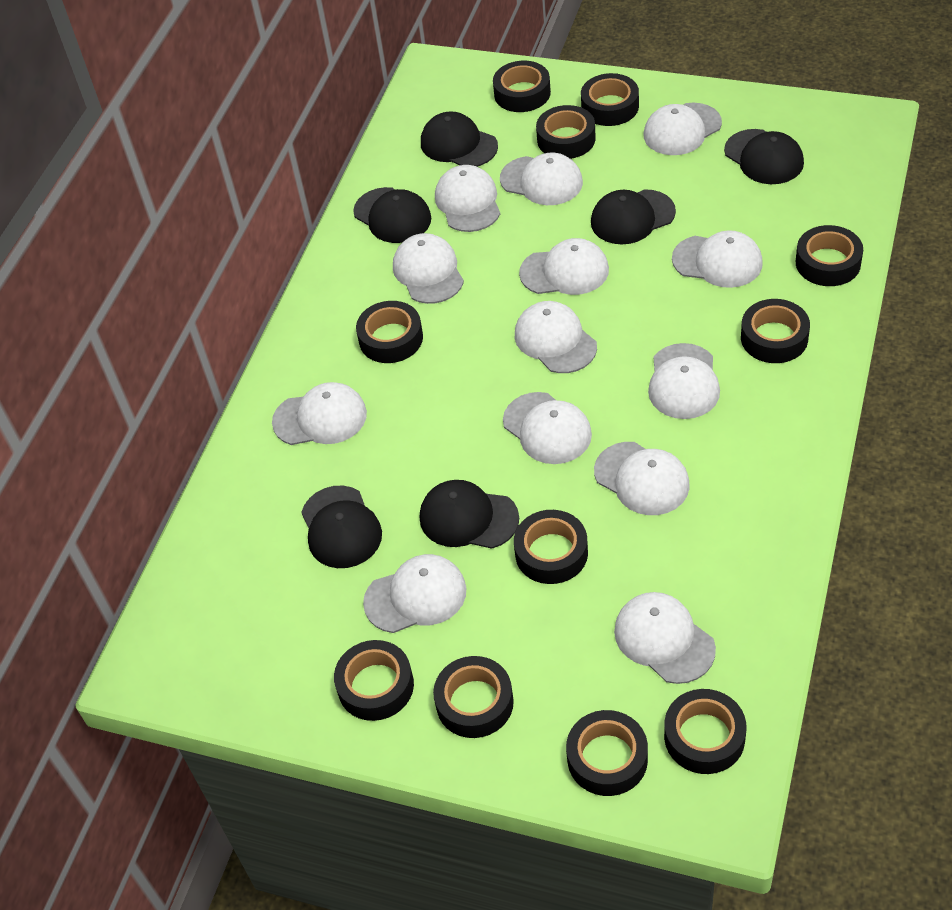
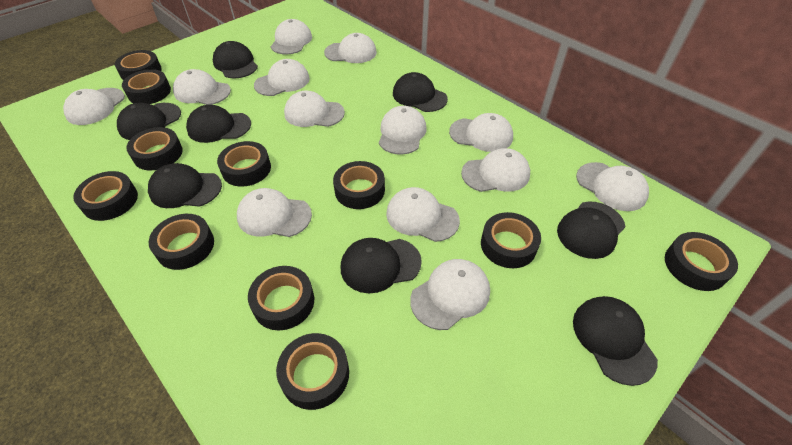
black cap: [301,486,382,568] [353,187,431,243] [420,480,519,549] [421,111,498,167] [591,189,676,244] [724,129,804,184] = 6 -> [117,103,181,140] [148,163,222,208] [186,105,251,143] [213,41,258,79] [341,238,422,293] [393,72,448,112] [557,201,626,259] [573,296,658,386] = 8

